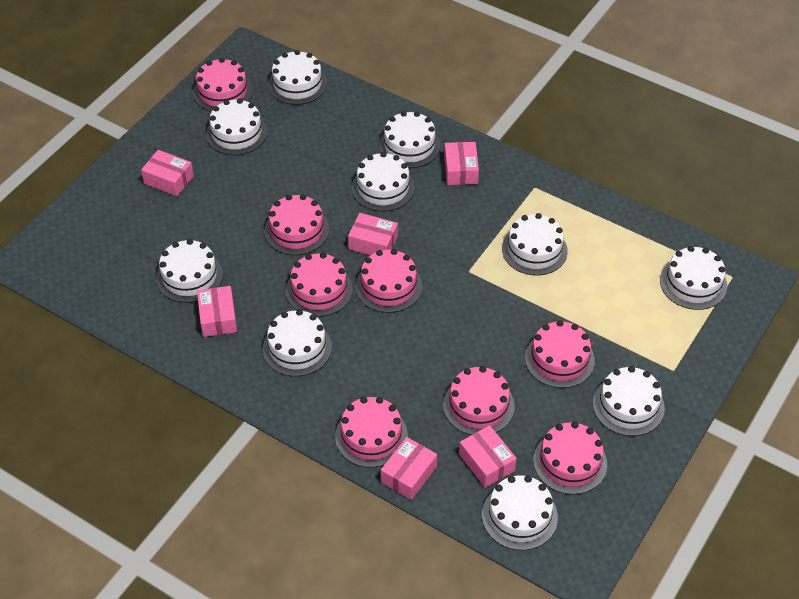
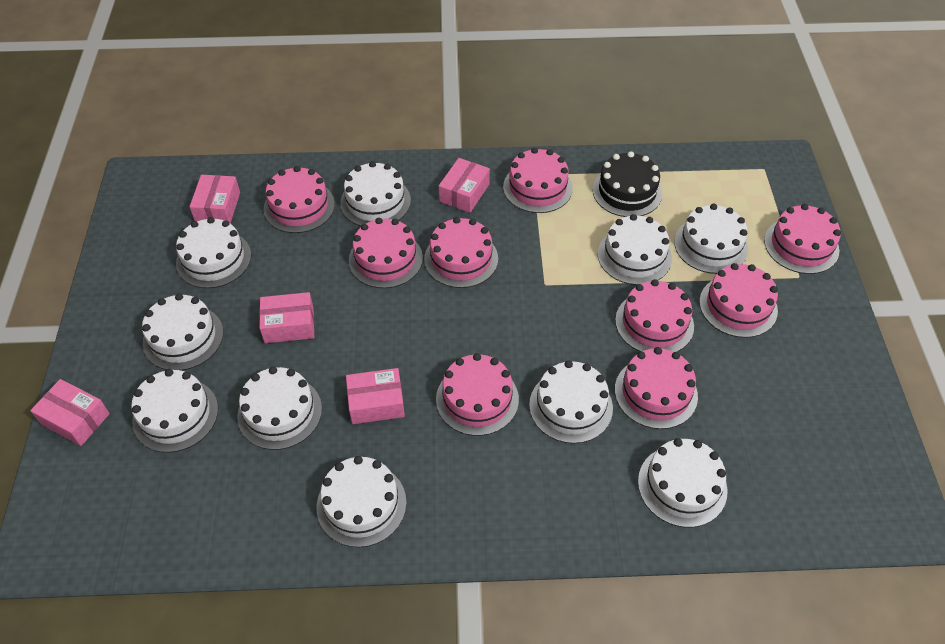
black cake: none = 0 -> [592,151,663,217] = 1
pink box: [141,150,194,196] [197,286,237,337] [348,213,398,255] [381,437,437,500] [444,142,479,185] [459,425,517,488] = 6 -> [30,379,110,446] [189,175,240,224] [259,292,314,343] [346,368,405,424] [439,158,490,213] = 5
pink cake: [193,58,253,112] [265,194,329,255] [286,253,353,317] [335,397,408,468] [356,249,422,313] [443,366,515,435] [525,320,595,388] [533,422,607,495] = 8 -> [264,166,335,233] [349,218,423,288] [424,217,498,288] [436,353,519,436] [503,148,573,213] [615,279,694,352] [615,347,698,429] [699,263,778,338] [764,204,841,274] = 9

